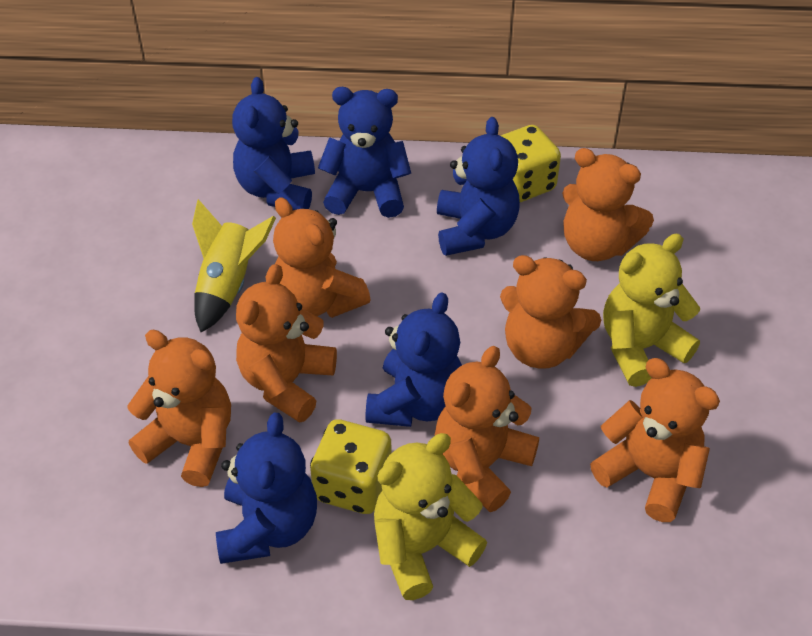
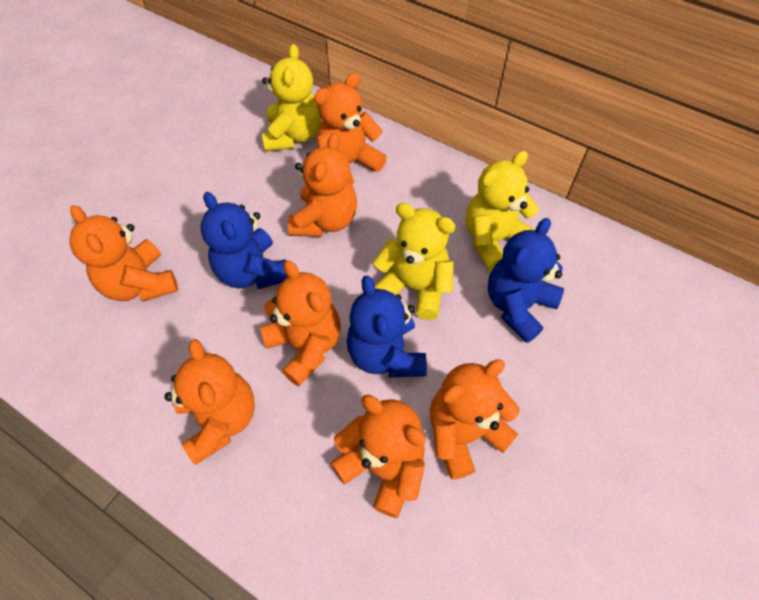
blue teddy bear: [216,413,317,564] [232,77,315,210] [318,87,411,218] [366,292,462,427] [437,117,520,256] = 5 -> [201,192,288,289] [347,275,427,378] [488,218,564,343] = 3
yellow dice: [310,419,392,514] [501,125,561,202] = 2 -> none = 0
yellow rocket: [192,199,276,332] = 1 -> none = 0
yellow teddy bear: [374,433,487,600] [603,234,700,387] = 2 -> [262,44,321,152] [373,203,456,320] [466,151,539,271] = 3

